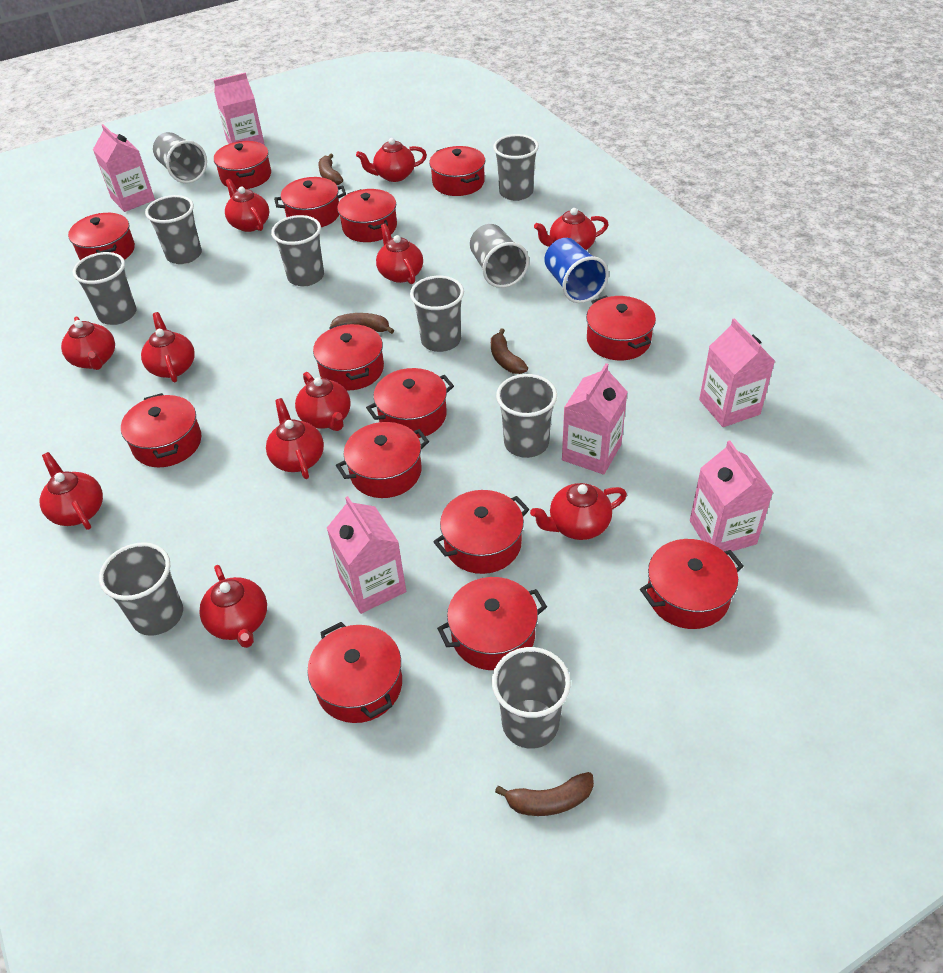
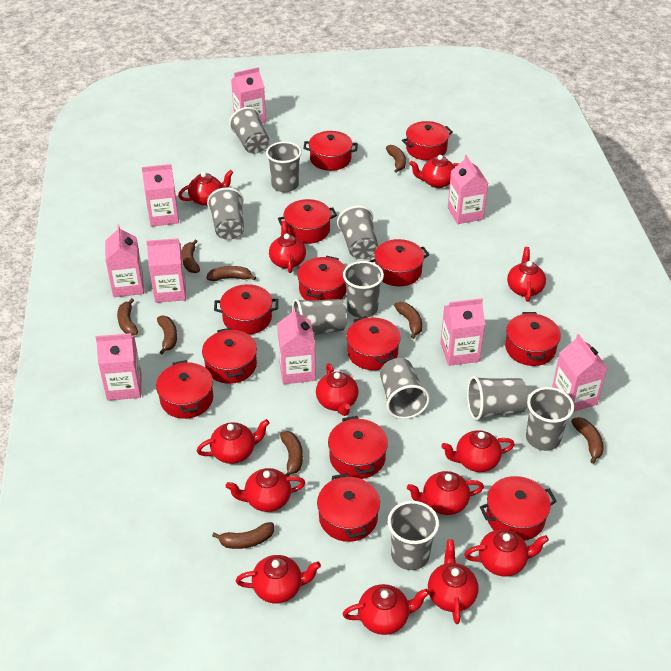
blue cup: [544,238,609,303] = 1 -> none = 0
brown banana: [318,153,343,185] [330,313,394,334] [491,328,528,374] [495,772,594,816] = 4 -> [117,298,138,336] [157,316,177,354] [182,239,200,273] [206,266,256,281] [212,522,274,549] [280,431,303,477] [386,145,406,173] [394,302,422,339] [571,417,604,464] = 9
pink carton: [93,124,155,212] [214,72,265,145] [327,496,406,614] [562,363,628,475] [690,441,773,551] [699,318,775,427] = 6 -> [96,333,142,401] [105,225,144,297] [142,164,179,227] [146,238,186,303] [231,67,266,123] [277,307,316,384] [440,298,485,366] [448,155,488,224] [552,334,608,412] = 9
red pot: [68,213,135,260] [121,393,202,467] [214,141,271,189] [274,177,346,227] [307,622,402,723] [313,323,384,391] [336,422,429,498] [337,189,397,242] [366,368,454,438] [429,146,485,196] [433,490,529,574] [437,577,547,670] [586,295,656,360] [640,539,744,629] = 14 -> [156,360,213,419] [202,328,257,384] [214,284,278,335] [278,199,337,244] [297,256,346,300] [303,131,358,171] [317,473,380,542] [328,416,388,479] [346,316,401,370] [369,239,429,286] [402,121,453,160] [480,476,557,541] [505,312,561,366] = 13
red teapot: [40,452,103,530] [61,317,115,370] [141,312,195,382] [199,565,267,648] [225,179,269,232] [266,398,324,479] [295,372,351,431] [356,138,427,182] [376,224,423,284] [530,483,627,540] [534,208,609,250] = 11 -> [178,170,233,206] [197,419,269,464] [226,468,305,512] [236,555,321,603] [269,220,306,273] [316,363,358,416] [343,584,429,635] [407,471,484,515] [409,155,460,188] [428,540,478,624] [441,430,515,472] [464,529,549,576] [507,247,546,302] = 13

